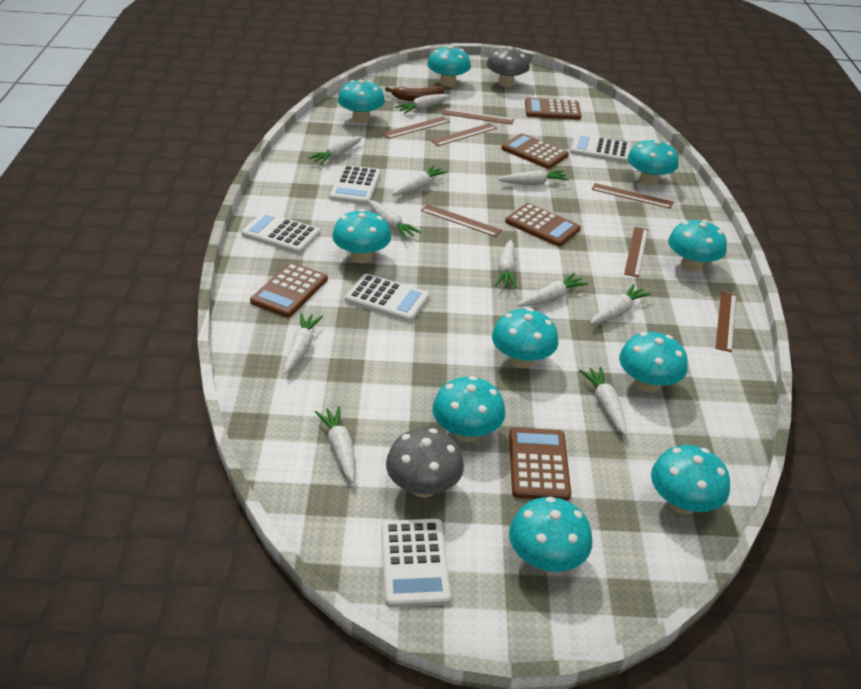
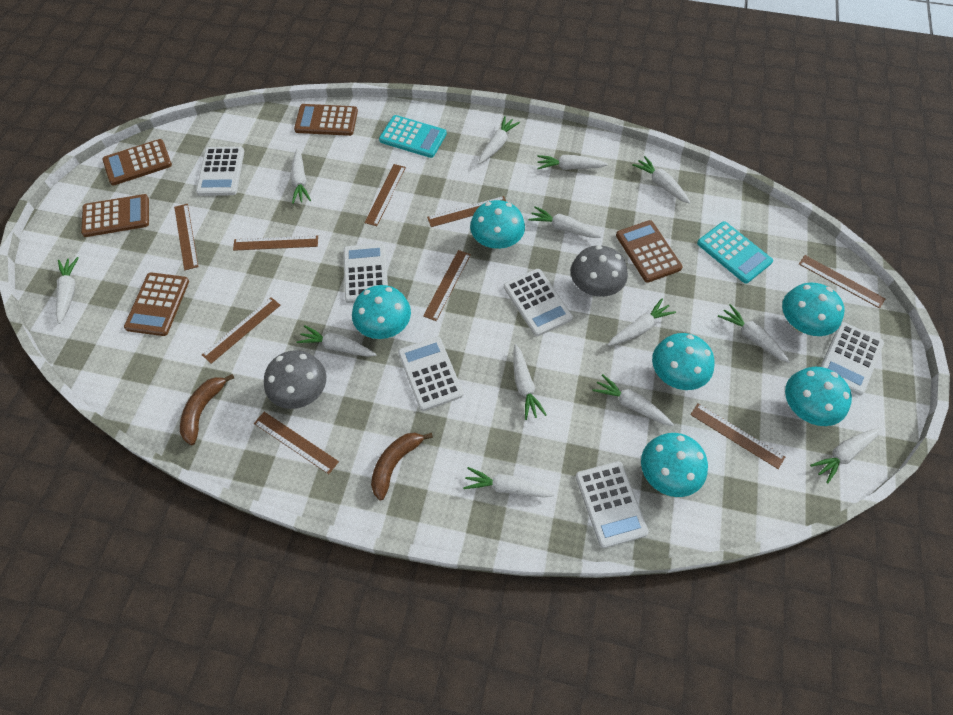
brown banana: [385,86,444,101] = 1 -> [180,374,234,445] [371,433,433,500] = 2
brown ruler: [382,117,450,139] [421,204,502,237] [431,123,497,146] [442,108,514,125] [592,183,673,209] [624,227,648,277] [715,292,736,352] = 7 -> [174,204,199,270] [202,297,280,364] [233,235,318,251] [254,412,339,474] [365,164,406,226] [423,250,471,321] [427,196,506,227] [690,403,785,469] [799,255,886,308] = 9
turquoise calculator: none = 0 -> [379,115,447,158] [697,221,773,284] = 2
turquoise mushroom: [332,209,391,263] [338,80,385,123] [427,46,471,87] [432,376,505,442] [492,308,559,368] [509,497,592,572] [619,332,688,392] [627,138,679,185] [651,445,730,514] [668,220,727,272] = 10 -> [352,285,411,339] [470,200,525,249] [641,433,708,497] [652,333,715,390] [782,283,845,336] [785,367,852,426] = 6
white calculator: [241,212,320,254] [329,165,381,205] [345,273,430,322] [381,519,451,608] [570,134,632,163] = 5 -> [196,147,244,196] [344,243,388,303] [398,337,464,411] [504,269,573,336] [575,461,649,548] [820,322,884,396] = 6
white carrot: [284,313,323,374] [308,136,362,165] [315,406,355,482] [368,200,421,239] [392,165,448,195] [395,94,451,114] [495,240,517,288] [498,170,569,185] [518,273,589,306] [579,366,627,435] [590,284,651,324] = 11 -> [56,257,78,324] [291,149,311,204] [296,325,377,357] [463,467,555,498] [478,116,520,164] [513,344,547,420] [528,206,601,238] [537,155,608,170] [592,374,674,426] [608,299,676,346] [632,156,690,204] [718,304,790,363] [810,428,881,484] = 13

